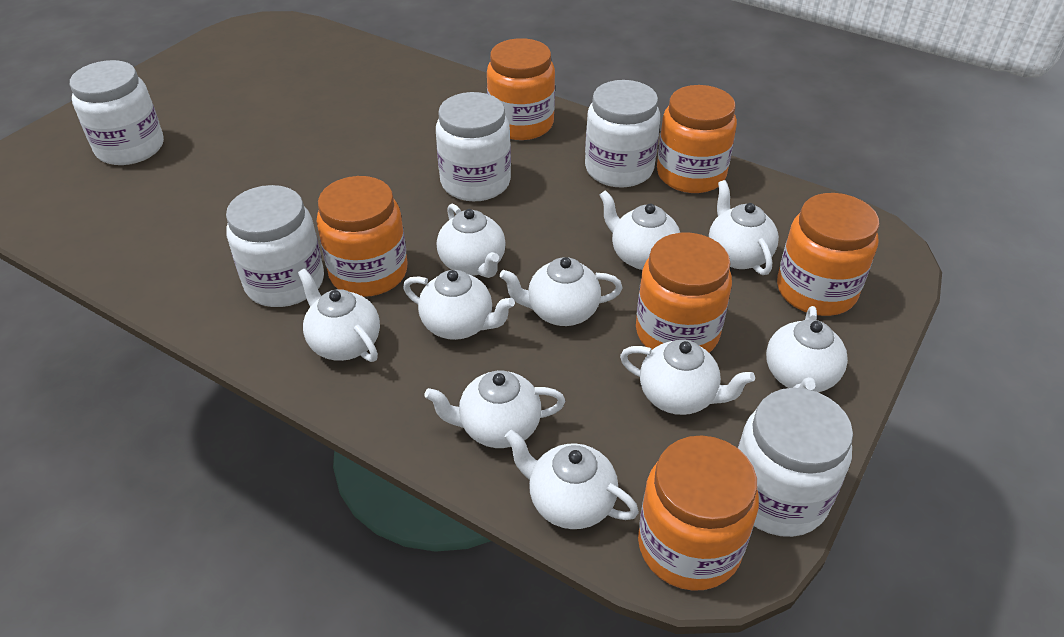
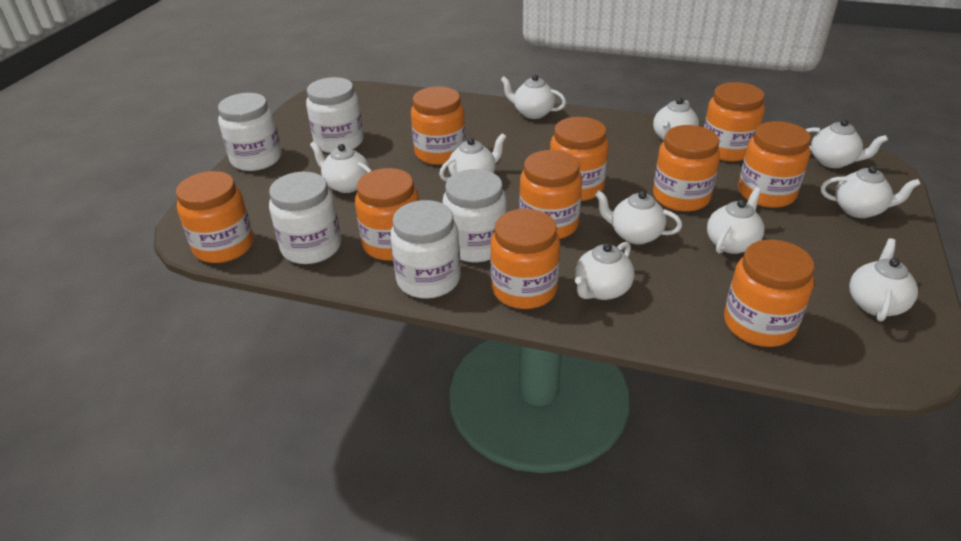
orange jar: [317,176,407,297] [487,38,555,140] [636,233,732,353] [638,435,759,591] [657,85,737,193] [777,193,879,316] = 6 -> [176,171,254,263] [355,168,419,261] [411,86,466,165] [490,209,560,309] [519,150,582,239] [550,117,609,201] [653,125,720,212] [704,82,765,162] [724,240,815,347] [738,121,811,208] = 10

